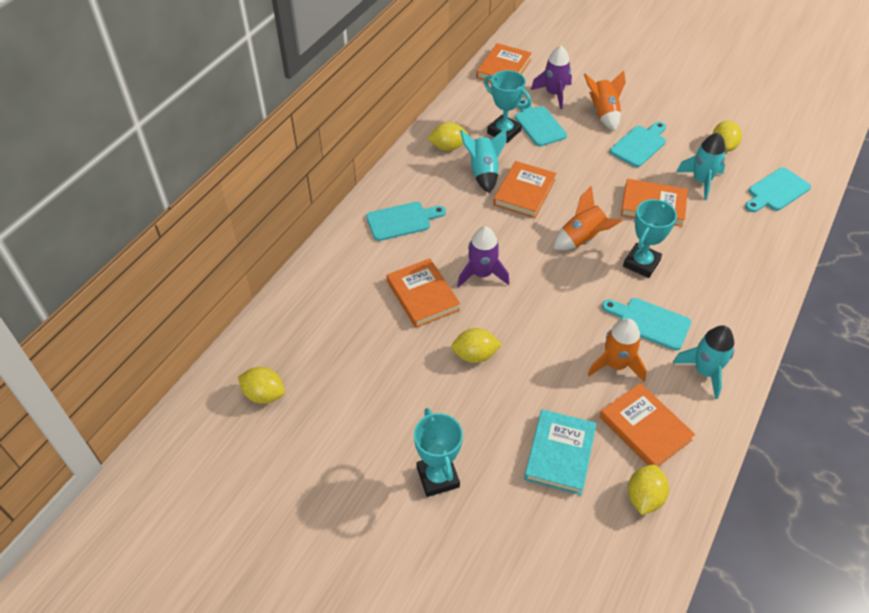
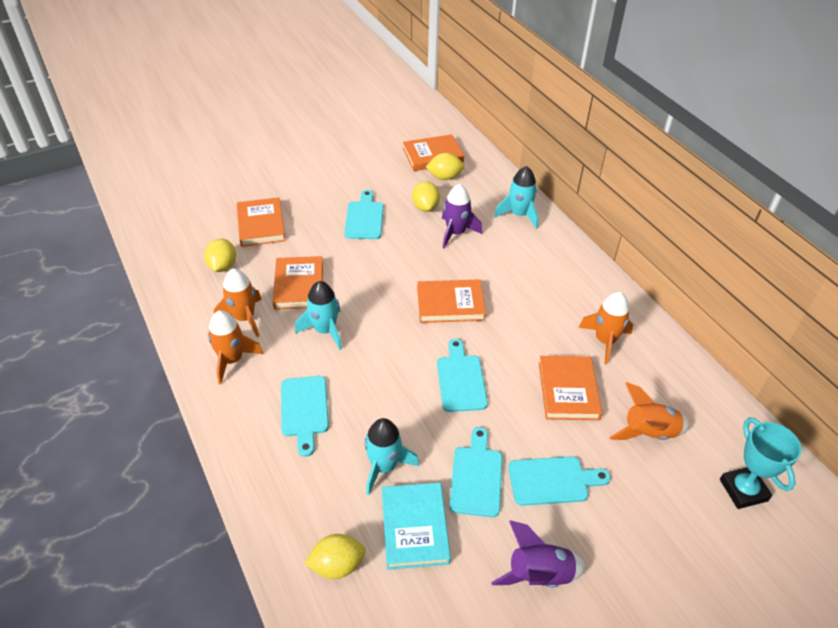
orange rocket: [553,186,622,250] [584,70,626,131] [587,318,647,381] = 3 -> [208,310,263,385] [214,268,262,337] [579,292,633,364] [609,382,690,440] = 4
turquoise trophy: [414,408,463,497] [484,70,532,143] [623,199,677,278] = 3 -> [720,417,801,509] = 1
yellow lemon: [238,367,285,404] [428,122,468,151] [451,328,502,363] [628,465,669,515] [713,121,742,152] = 5 -> [204,239,236,272] [304,534,366,579] [412,181,440,212] [426,153,464,180] = 4

